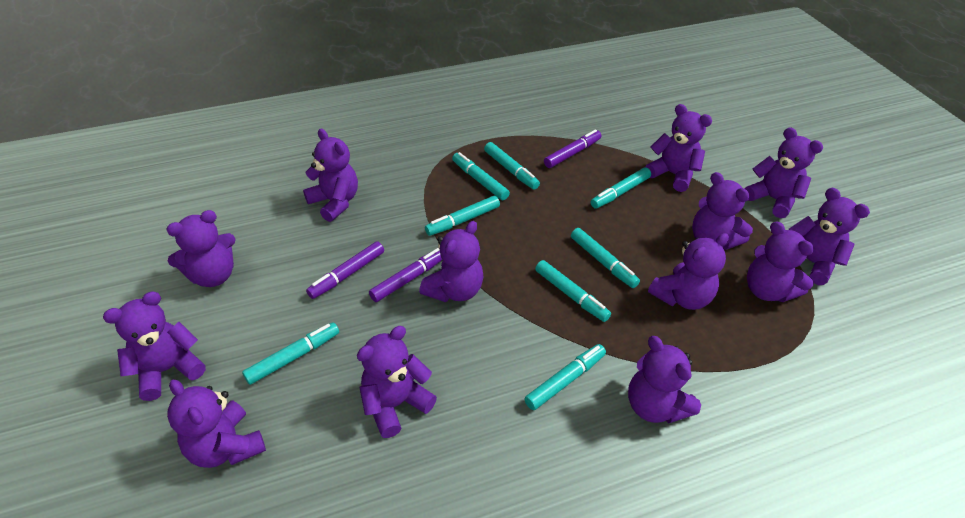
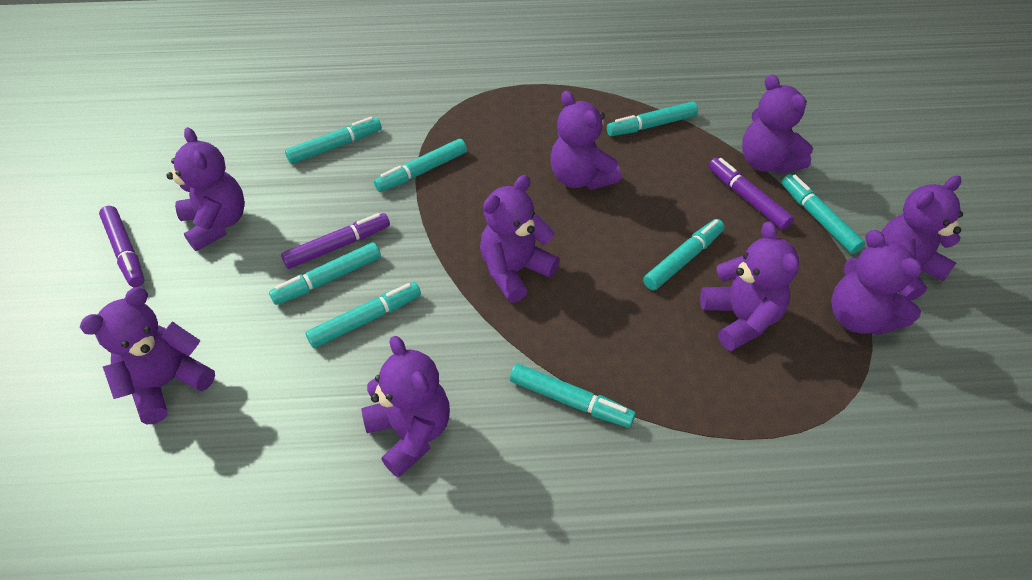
purple teddy bear: [103,291,206,401] [166,210,236,287] [167,380,266,468] [303,129,358,222] [357,326,437,438] [419,221,484,302] [628,336,701,423] [645,104,712,192] [648,233,729,310] [692,172,753,250] [745,127,823,218] [747,221,814,302] [789,188,870,285] = 13 -> [80,287,215,424] [166,127,245,251] [361,336,450,478] [480,175,560,303] [550,91,621,190] [700,221,799,351] [742,74,813,174] [831,230,922,335] [881,175,963,301] = 9

